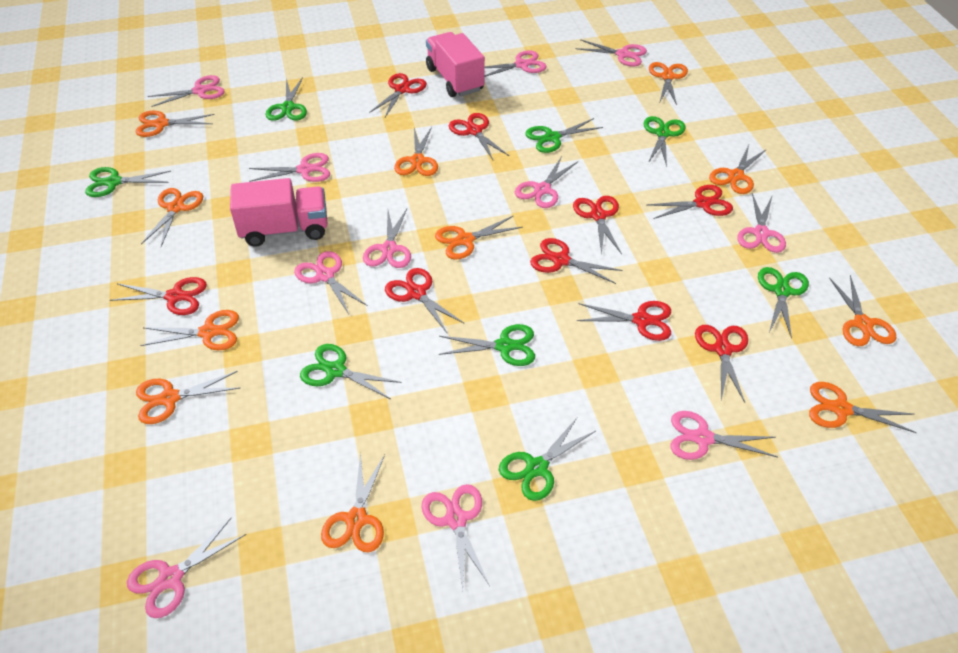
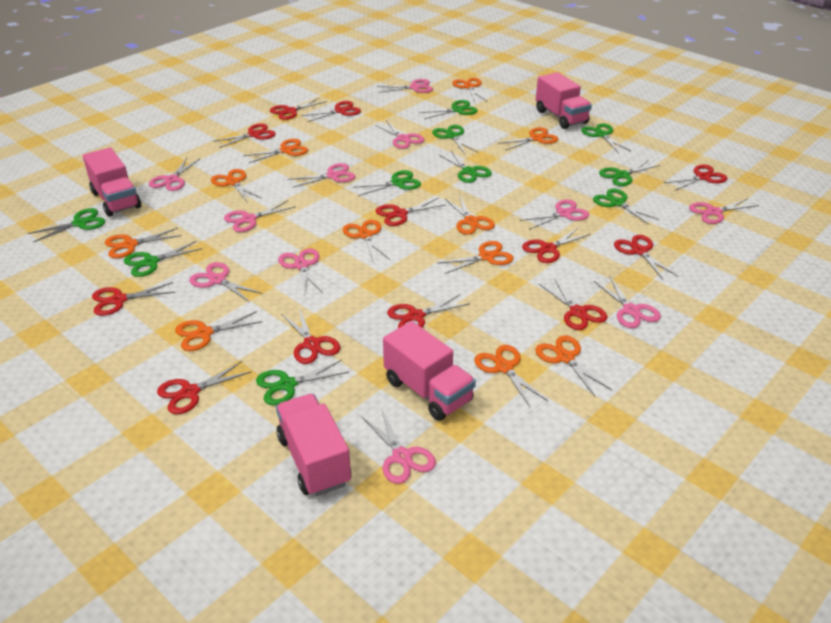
green scissors: [85,167,171,197] [265,77,307,121] [300,344,401,399] [438,324,535,366] [499,418,596,501] [525,118,603,153] [643,116,686,167] [758,267,809,339] = 8 -> [28,208,105,242] [124,241,203,277] [256,360,349,405] [353,170,421,196] [419,100,478,119] [432,125,478,154] [439,151,492,183] [581,123,631,153] [593,188,660,225] [599,160,660,186] = 10
pink truck: [230,178,327,247] [426,32,485,97] = 2 -> [83,147,141,217] [276,394,351,496] [383,321,476,421] [536,72,592,129] = 4
red scissors: [110,277,207,315] [369,73,427,117] [385,268,465,333] [449,113,509,160] [530,238,622,284] [573,196,622,255] [577,301,671,341] [647,185,733,219] [695,325,748,403] = 9 -> [92,282,175,316] [157,361,251,414] [213,123,276,148] [270,98,327,120] [281,308,340,364] [302,101,361,122] [376,198,445,226] [387,294,469,328] [522,227,591,263] [539,278,607,330] [614,235,678,279] [664,164,728,191] = 12

